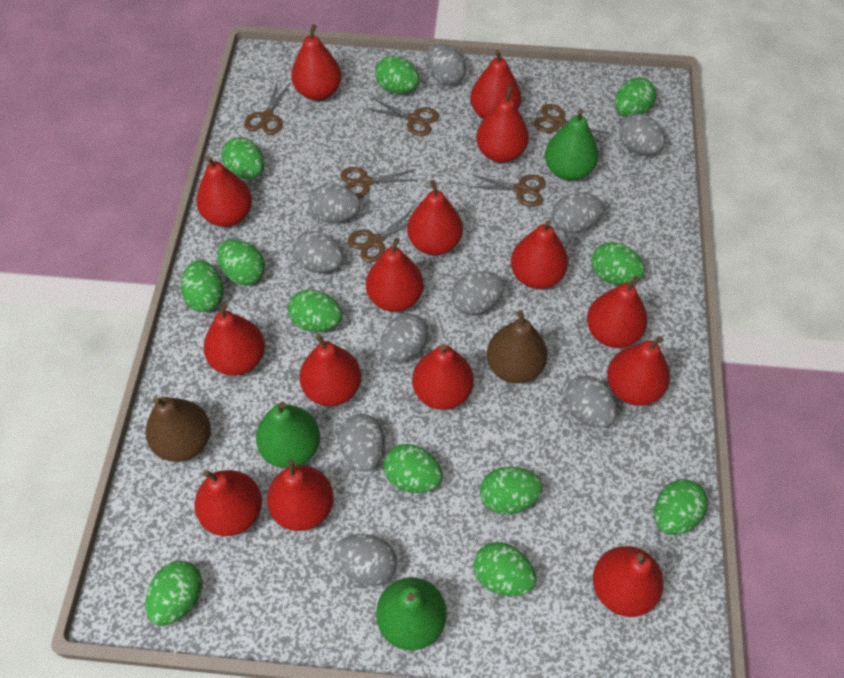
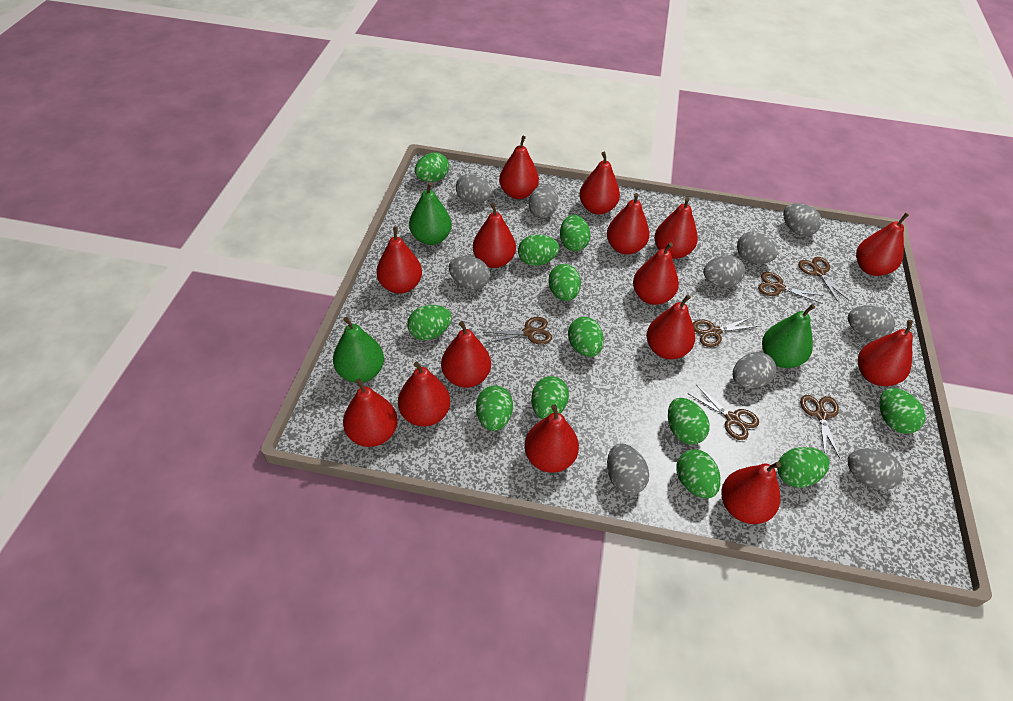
brown pear: [146,397,211,462] [487,310,548,384] = 2 -> none = 0

